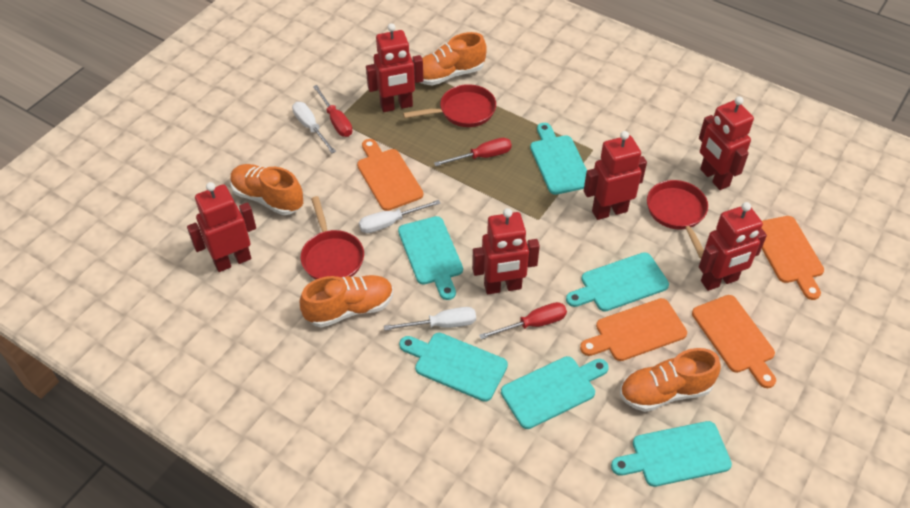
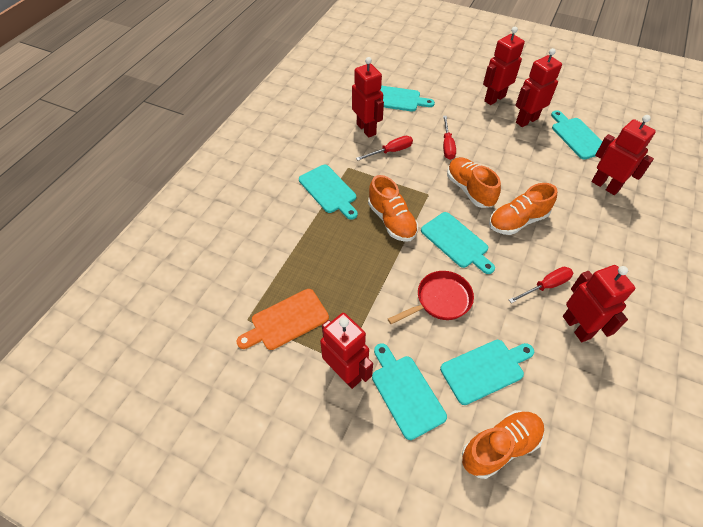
orange cutting board: [357,139,423,211] [580,298,687,361] [692,295,776,388] [762,216,824,300] = 4 -> [236,289,329,350] = 1
red pan: [301,196,364,280] [403,84,496,127] [647,180,708,259] = 3 -> [388,271,474,324] = 1
white screwdriver: [292,102,336,153] [359,200,441,233] [384,307,476,331] = 3 -> none = 0

